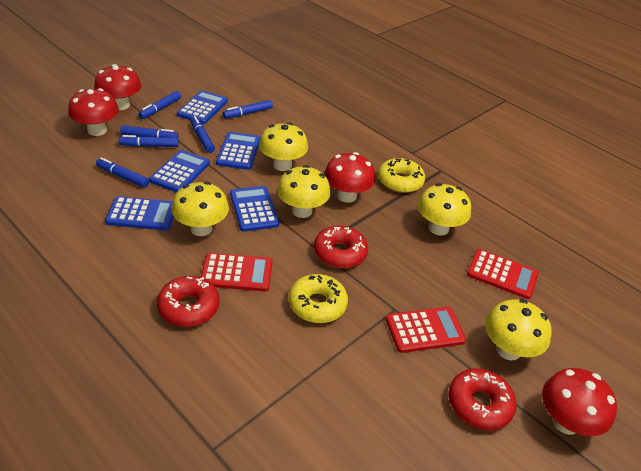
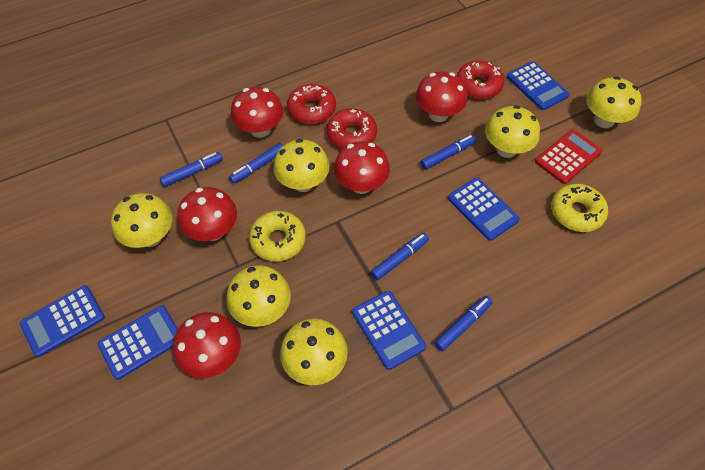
blue marker: [96,157,149,188] [119,135,179,147] [120,125,178,138] [138,91,181,119] [190,116,215,153] [223,100,273,119] = 6 -> [160,152,223,187] [229,143,284,184] [371,233,429,280] [420,135,476,170] [435,296,493,351] = 5
red calculator: [201,252,273,292] [386,307,466,353] [467,249,539,299] = 3 -> [535,129,602,184] = 1
red mushroom: [68,88,119,136] [94,64,142,110] [324,152,375,203] [542,368,617,436] = 4 -> [173,312,241,378] [177,187,237,241] [231,87,283,138] [334,141,390,194] [415,71,468,122] = 5
yellow mushroom: [171,182,229,236] [259,123,308,171] [277,165,331,218] [418,183,471,235] [485,299,551,361] = 5 -> [111,193,172,248] [226,265,291,327] [274,139,330,192] [280,318,348,385] [485,105,540,158] [586,76,642,128] = 6

